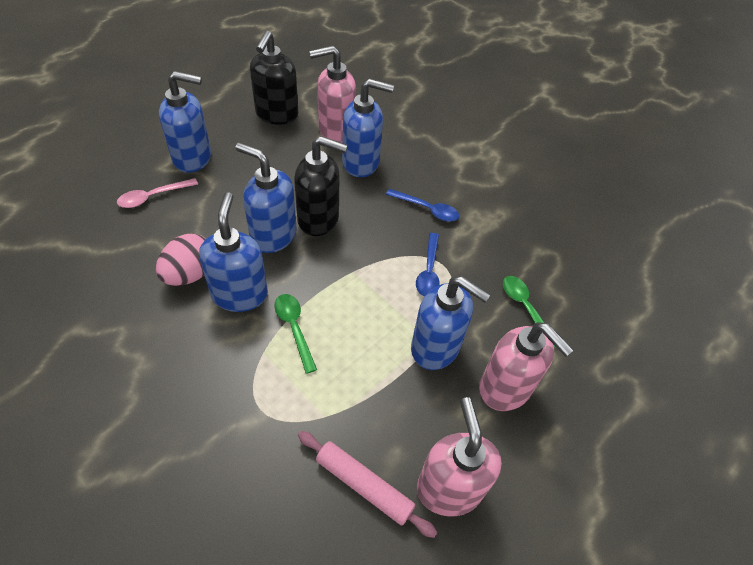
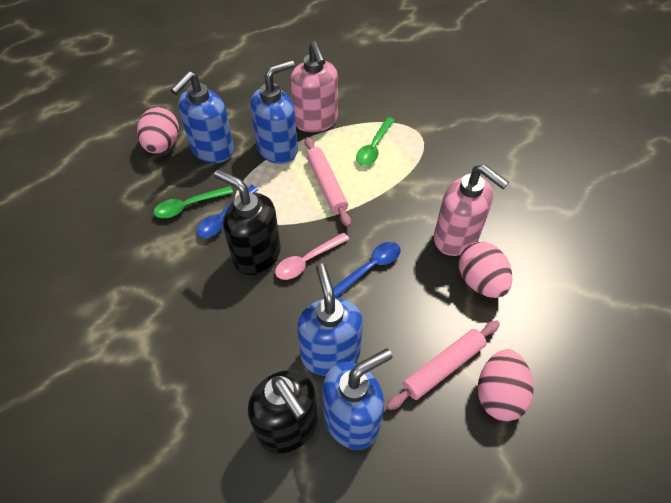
blue soap dispenser: [159,71,211,173] [199,192,268,312] [236,143,297,253] [342,78,394,177] [411,276,490,370] = 5 -> [170,71,234,163] [250,60,298,164] [297,263,363,376] [322,349,393,450] = 4
pink egg: [156,234,206,286] = 1 -> [137,107,179,154] [459,242,512,298] [478,349,534,421] = 3
pink rolling pin: [298,431,437,538] = 1 -> [305,137,351,227] [386,321,500,410] = 2
pink soap dispenser: [309,46,356,143] [417,397,502,517] [479,322,573,411] = 3 -> [290,41,338,132] [434,164,509,256] = 2

